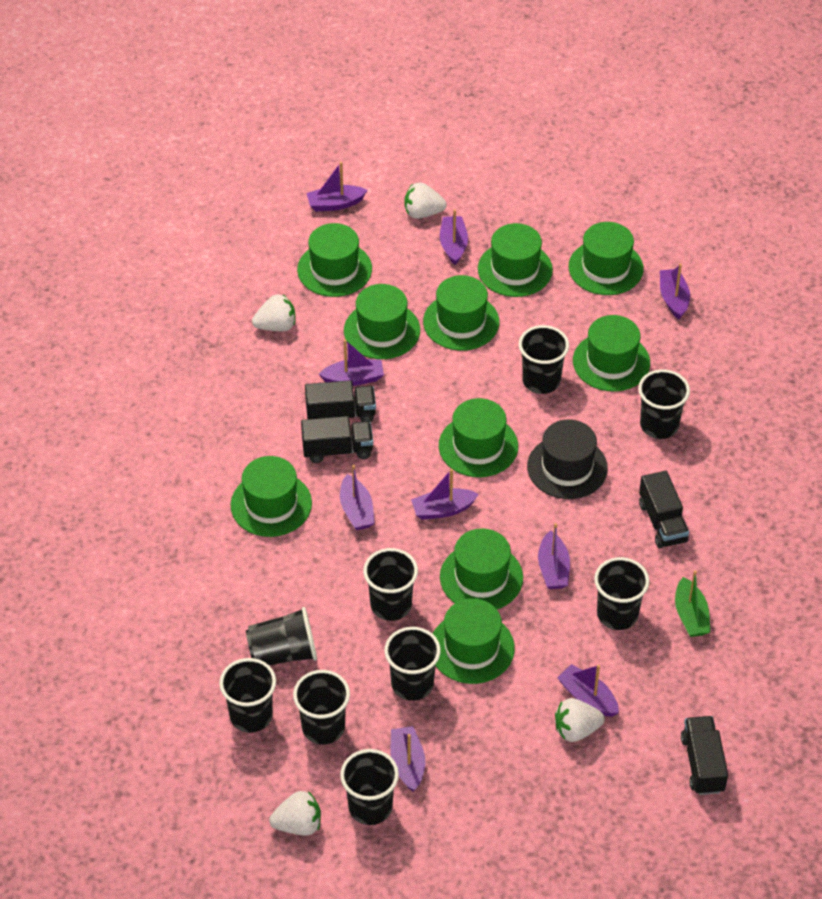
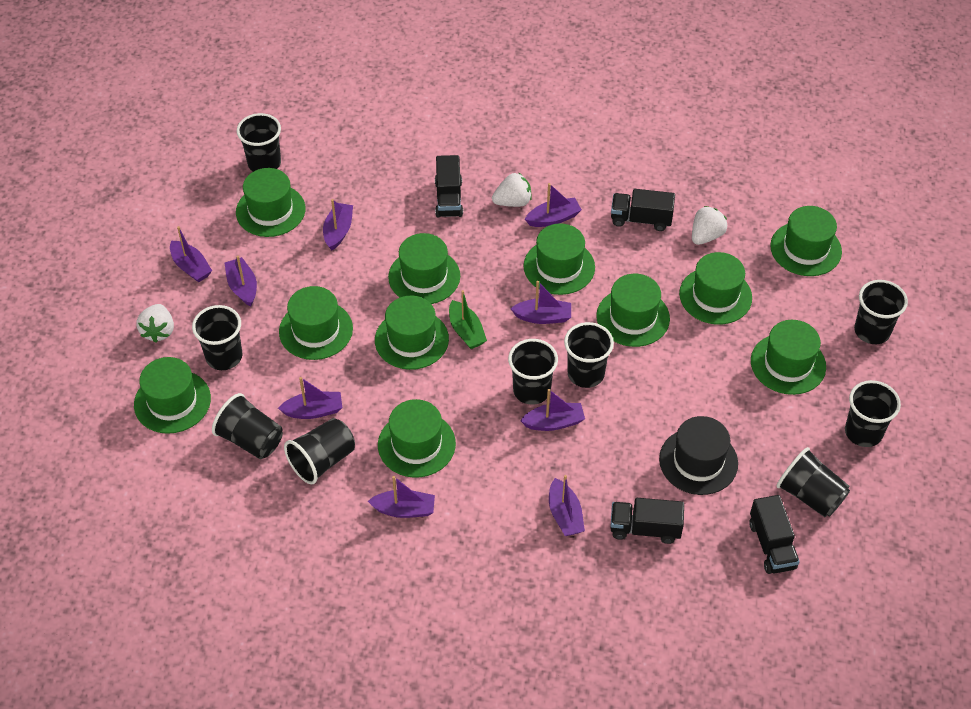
green hat: [230,456,312,537] [297,223,372,297] [344,284,420,359] [423,275,499,351] [433,598,515,684] [439,398,518,477] [440,528,523,609] [478,223,553,297] [569,222,643,295] [573,315,650,392] = 10 -> [134,357,211,434] [236,168,306,237] [279,286,353,360] [375,296,449,370] [378,399,456,478] [388,233,460,304] [523,223,595,295] [596,274,670,347] [679,252,752,325] [751,320,826,395] [770,206,842,276] = 11
white strawberry: [252,294,295,331] [269,791,321,836] [404,182,447,219] [555,698,605,742] = 4 -> [136,304,174,342] [492,173,532,207] [692,206,727,245] = 3

